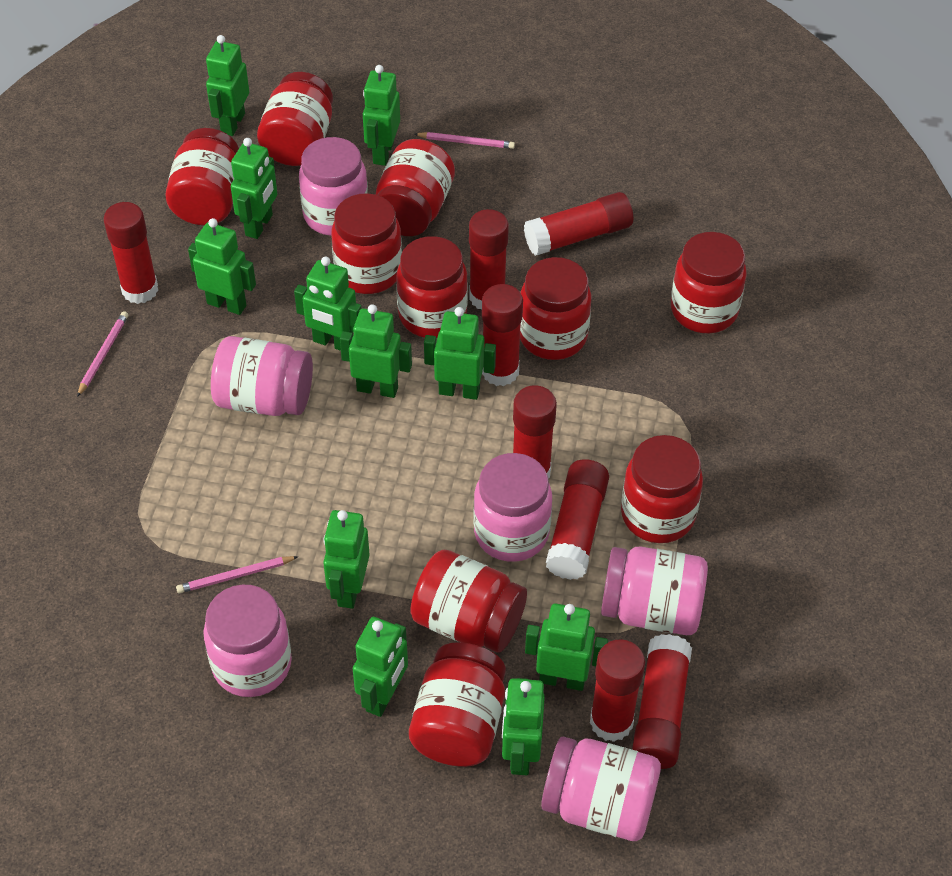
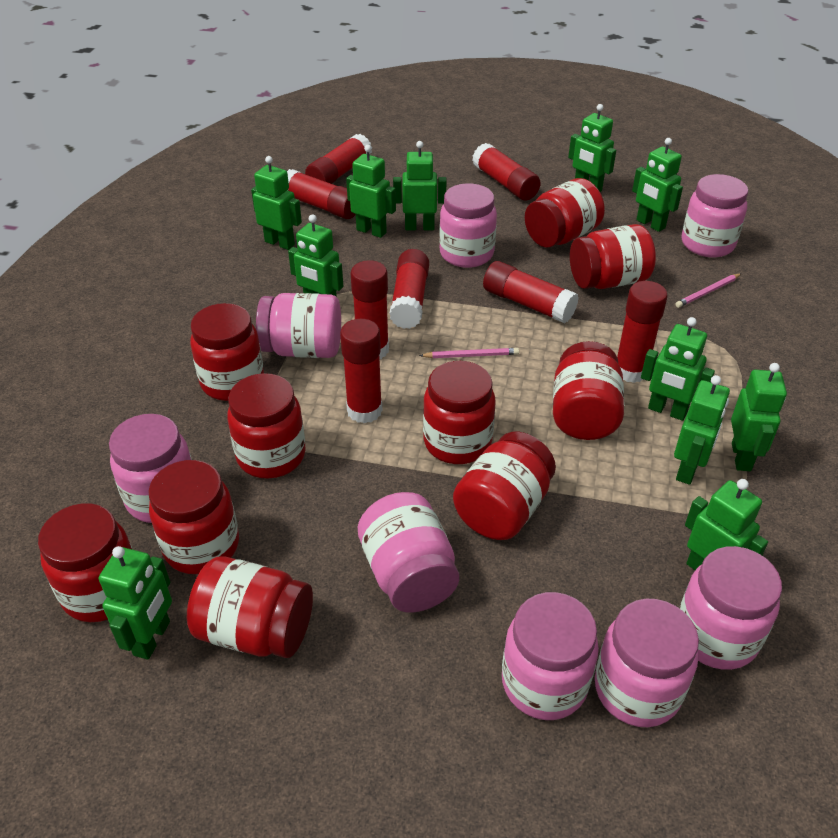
pink jar: [203,585,292,697] [211,336,313,416] [299,137,368,236] [474,453,552,562] [541,737,661,841] [601,546,708,635] = 6 -> [109,414,192,523] [256,293,341,358] [358,492,459,612] [439,183,497,268] [502,592,599,720] [595,599,699,727] [679,546,782,670] [682,174,748,257] = 8
pink pencil: [77,311,128,397] [176,556,298,593] [415,132,515,149] = 3 -> [419,348,519,358] [675,273,742,308] = 2

